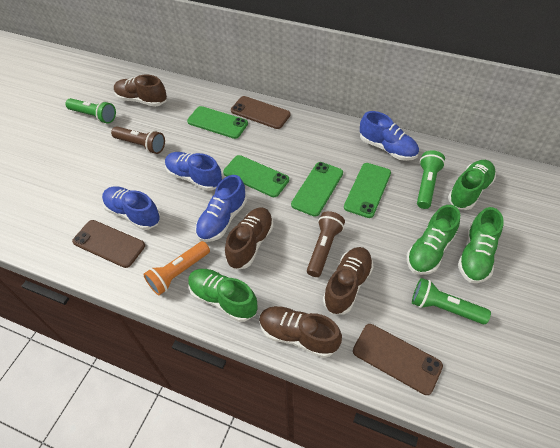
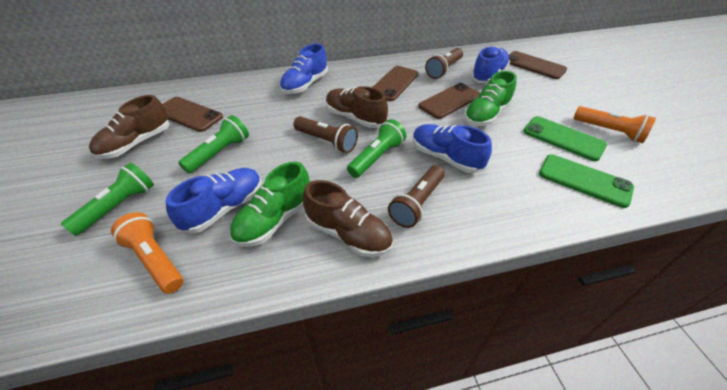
brown flashlight: [111,126,165,154] [307,211,345,277] = 2 -> [293,116,358,153] [388,165,445,228] [425,48,463,79] = 3
brown phone: [72,220,145,268] [231,96,290,129] [353,324,443,395] = 3 -> [163,97,223,132] [372,66,418,101] [418,83,480,119] [509,51,567,79] = 4
brown shoe: [114,75,167,107] [225,207,273,269] [259,306,342,358] [323,247,373,314] = 4 -> [89,95,170,159] [303,180,393,257] [326,86,388,128] = 3
green phone: [187,106,248,139] [223,155,289,197] [291,162,343,217] [344,163,391,218] = 4 -> [524,116,607,161] [539,155,634,208] = 2
green shoe: [188,269,257,322] [407,205,460,275] [448,160,496,210] [458,207,504,283] = 4 -> [230,162,310,247] [464,71,517,126] = 2
orange flashlight: [143,241,210,295] = 1 -> [111,212,183,294] [573,106,656,143] = 2

